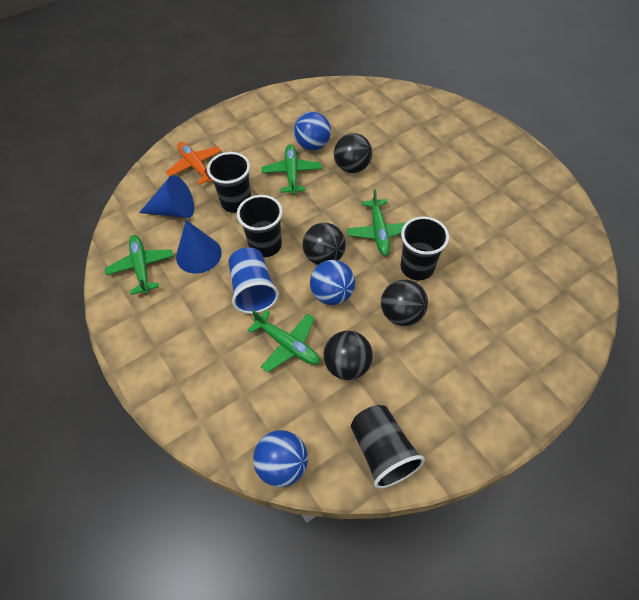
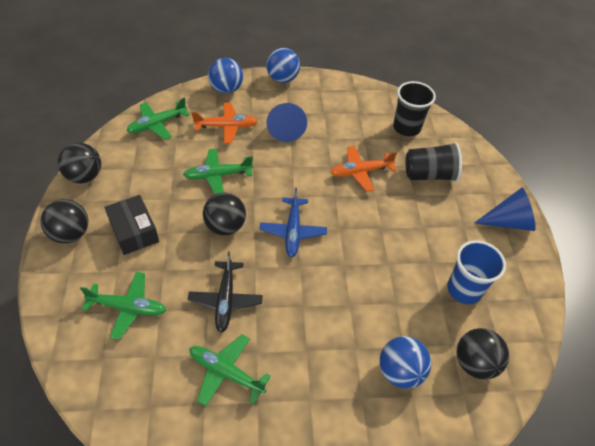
black box: none = 0 -> [104,195,159,255] = 1
black cup: [207,152,251,213] [237,195,283,257] [351,405,425,489] [401,216,449,280] = 4 -> [393,81,436,136] [406,142,462,182] = 2
black plane: none = 0 -> [188,251,263,333] = 1
blue plane: none = 0 -> [260,188,327,257] = 1
orange plane: [166,142,222,185] = 1 -> [191,103,258,144] [330,146,397,192] = 2

